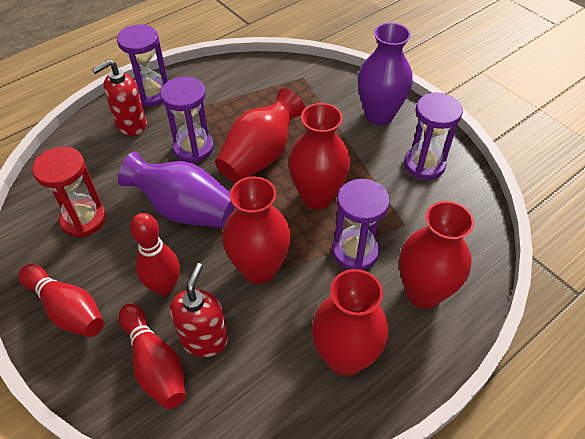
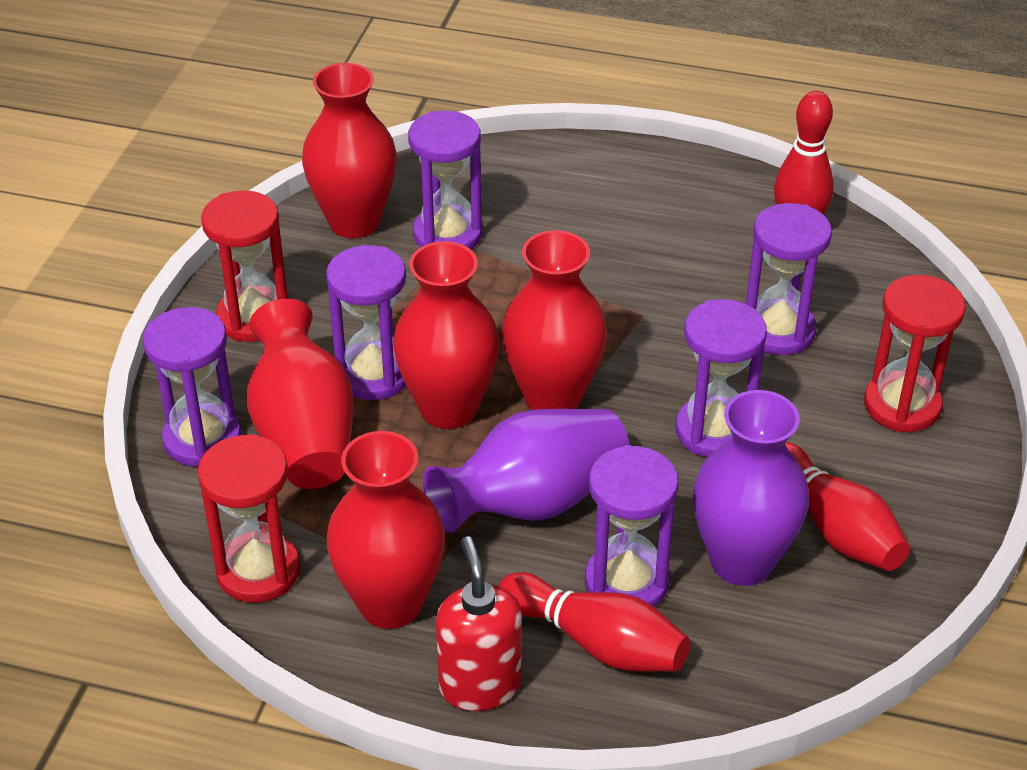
purple hourglass: [117,24,168,107] [160,77,214,163] [332,179,390,270] [404,93,463,180] = 4 -> [143,307,242,467] [326,245,406,400] [408,111,482,249] [585,445,679,607] [675,299,767,457] [746,203,832,355] = 6
red hourglass: [32,147,106,237] = 1 -> [198,434,300,603] [201,190,288,342] [864,275,966,432] = 3
red soap dispenser: [92,59,147,136] [170,263,228,357] = 2 -> [436,536,522,711] = 1

